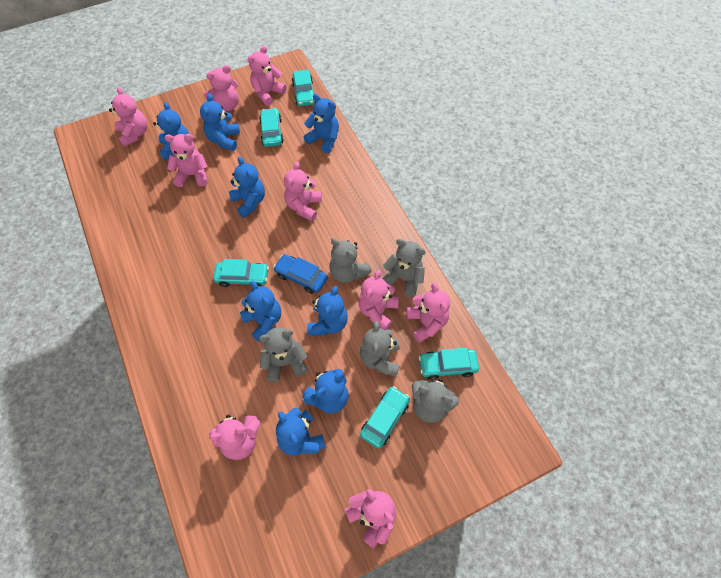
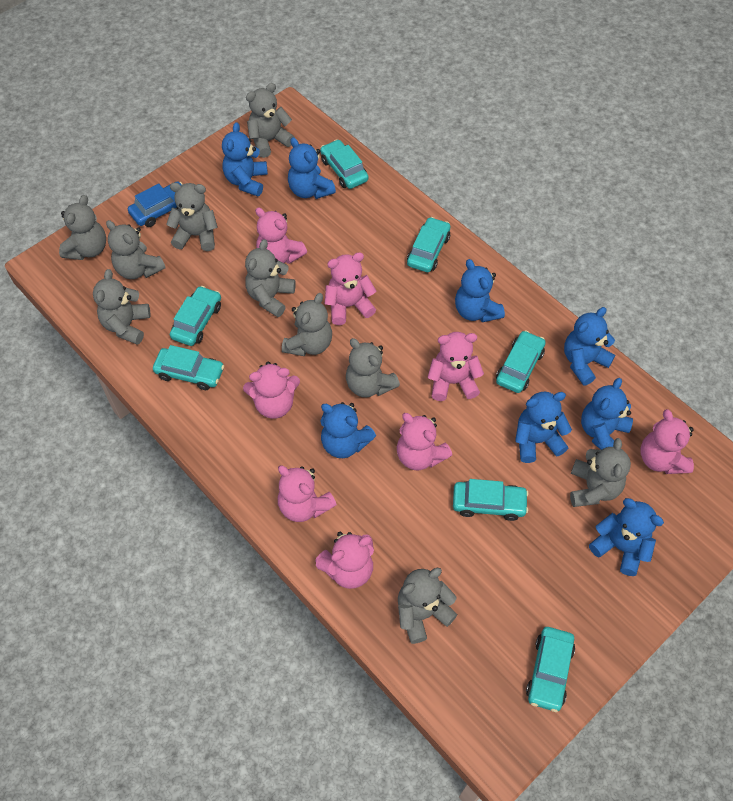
grey teddy bear: [259,327,307,382] [329,238,372,283] [360,321,400,377] [382,239,426,297] [412,378,459,423] = 5 -> [59,195,106,260] [93,269,150,345] [106,220,166,279] [166,183,218,251] [245,239,296,317] [246,83,295,158] [282,293,332,356] [346,338,400,397] [398,568,458,644] [570,438,631,507] = 10
pink teddy bear: [109,87,147,147] [165,134,208,187] [204,65,239,111] [209,414,260,460] [248,46,287,106] [284,162,322,221] [345,489,396,548] [358,270,399,329] [406,283,450,343] = 9 -> [243,361,300,419] [255,207,307,264] [278,465,337,522] [315,532,374,589] [325,252,376,325] [397,413,452,470] [428,332,484,401] [641,409,694,474] = 8
turquoise car: [213,259,269,287] [259,108,284,147] [292,70,315,106] [360,386,410,448] [419,348,479,380] = 5 -> [153,345,224,390] [170,286,221,346] [320,139,368,189] [407,217,450,272] [453,479,529,521] [496,330,546,393] [526,627,575,712] = 7

